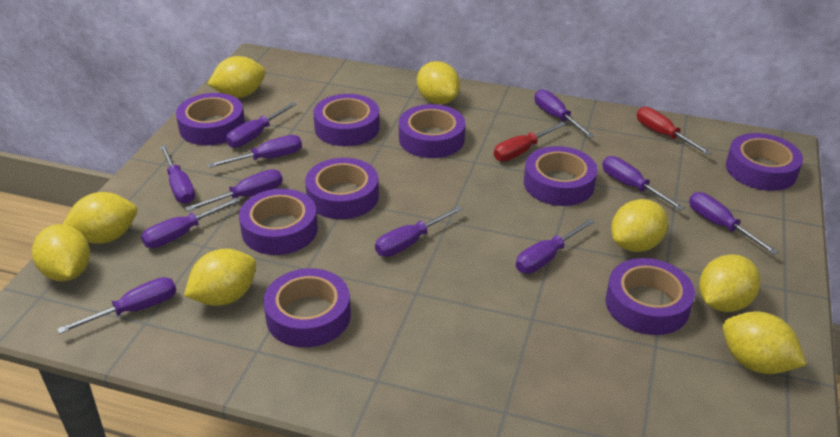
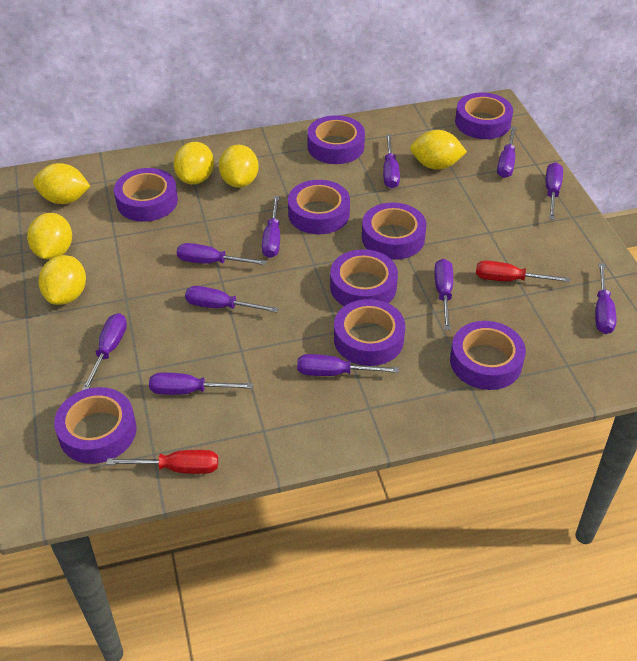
yellow lemon: [32,224,90,281] [63,192,137,244] [184,249,256,306] [208,56,265,98] [417,61,460,104] [611,199,668,252] [699,254,761,312] [722,311,806,374] = 8 -> [27,213,72,260] [33,163,90,204] [39,255,86,305] [174,142,214,184] [219,145,259,188] [410,130,467,170] = 6

